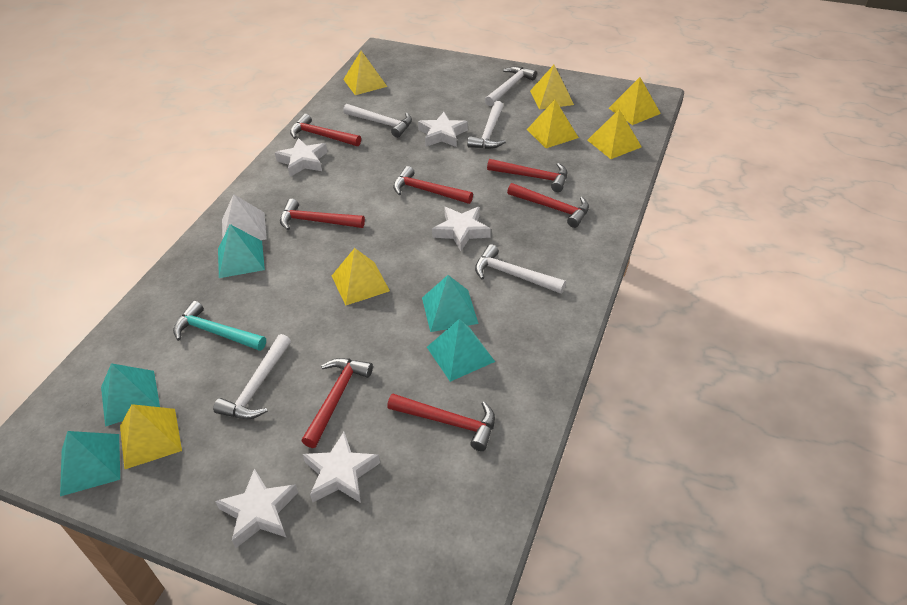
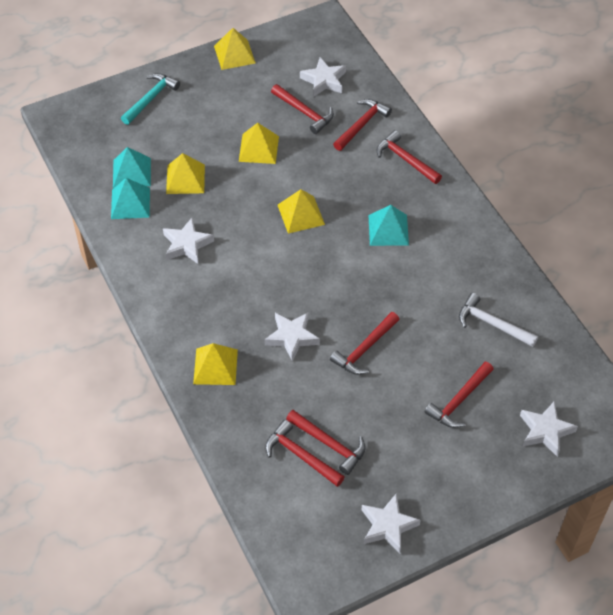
turquoise pyramid: [60,431,120,496] [101,363,160,427] [218,224,265,278] [422,275,479,332] [427,319,495,382] = 5 -> [111,178,150,219] [113,147,151,188] [368,205,409,246] = 3
white hammer: [213,334,291,419] [343,104,412,138] [467,101,506,149] [475,244,566,294] [485,66,537,106] = 5 -> [459,293,538,347] = 1
white pyramid: [222,194,267,240] = 1 -> none = 0
yellow pyramid: [120,404,182,469] [332,248,390,306] [343,51,387,95] [527,100,579,148] [530,65,574,110] [587,109,642,159] [609,77,661,125] = 7 -> [166,153,205,194] [193,343,238,385] [214,28,256,70] [239,123,279,164] [278,189,325,234] = 5

